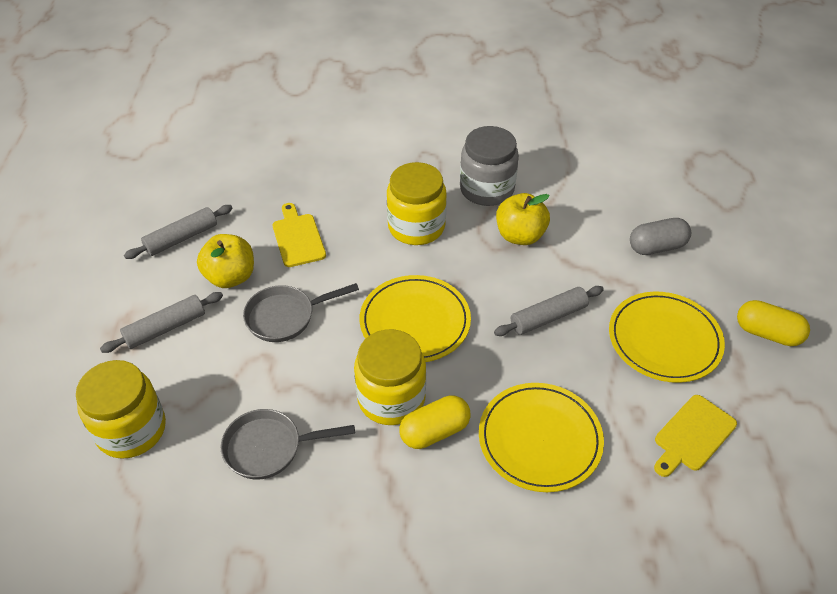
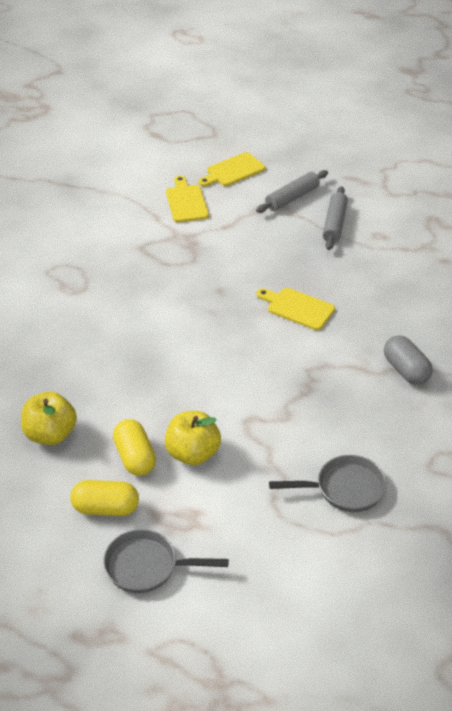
grey jar: [460,126,519,206] = 1 -> none = 0
grey rolling pin: [100,292,223,353] [124,205,233,259] [494,286,604,336] = 3 -> [256,170,328,213] [323,186,348,250] = 2
yellow cutting board: [272,203,326,267] [654,395,737,477] = 2 -> [166,176,209,222] [199,152,265,187] [256,288,335,330] = 3
yellow jar: [76,360,166,459] [354,329,426,425] [387,162,447,245] = 3 -> none = 0
yellow plate: [360,275,471,362] [479,383,604,492] [609,292,725,383] = 3 -> none = 0

